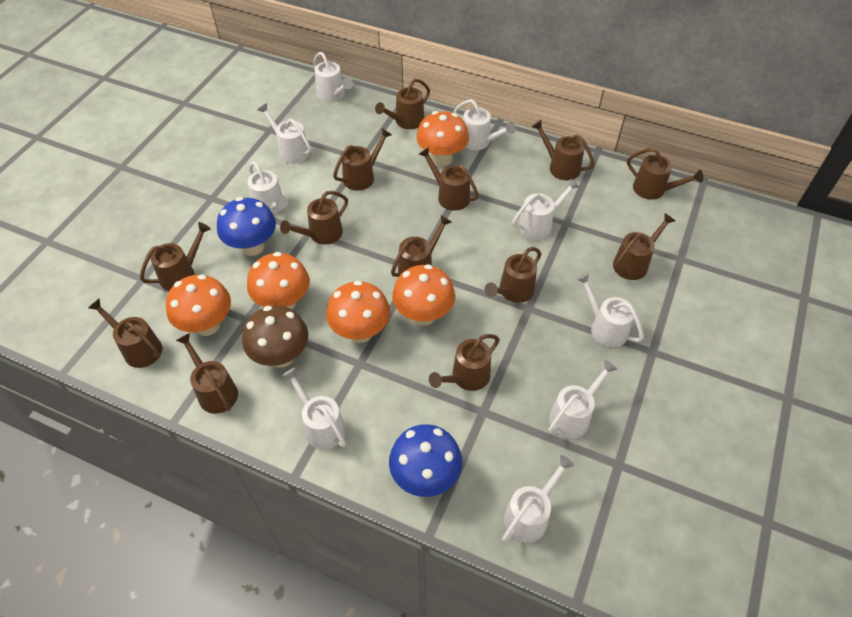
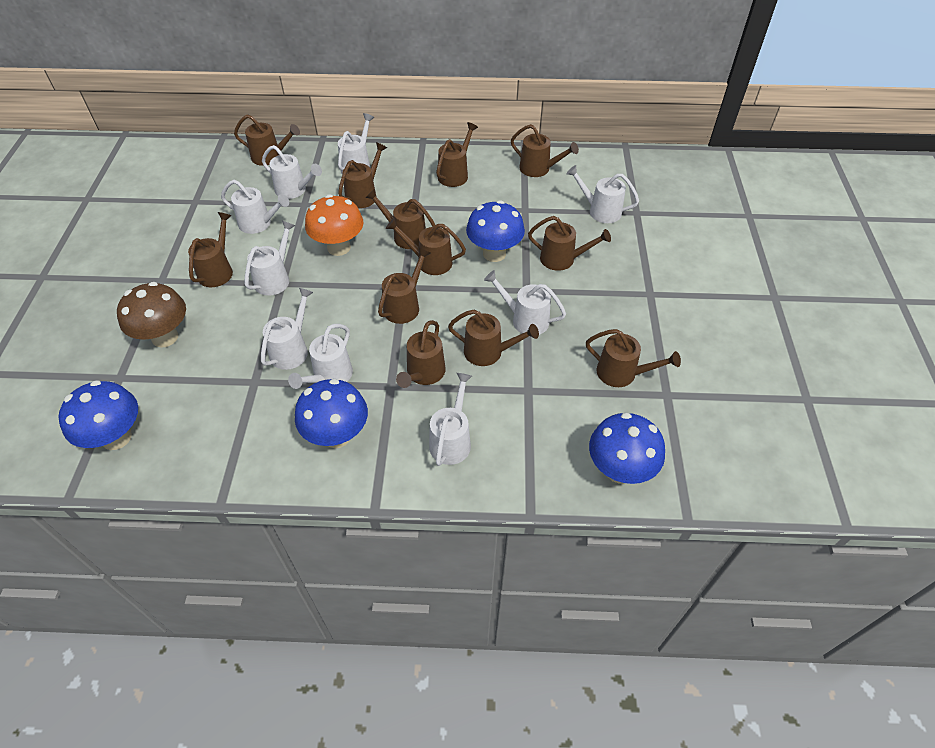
blue mushroom: [217,197,276,256] [389,424,462,497] = 2 -> [58,380,138,450] [295,379,368,448] [466,200,525,262] [589,413,665,484] = 4
brown watering can: [88,298,162,368] [140,222,211,291] [176,333,238,414] [280,191,348,245] [333,128,392,191] [375,79,430,129] [391,215,452,277] [419,147,479,211] [429,334,500,391] [484,247,541,303] [532,120,594,180] [613,213,675,280] [627,148,703,200] = 13 -> [188,212,233,287] [234,114,300,166] [338,142,387,208] [365,188,436,249] [378,247,431,324] [386,218,466,275] [396,320,446,388] [436,122,478,187] [448,310,539,366] [511,124,579,177] [528,216,611,271] [586,329,681,387] = 12
orange mushroom: [166,274,231,336] [247,252,309,309] [326,280,390,343] [392,264,455,326] [416,111,469,166] = 5 -> [305,194,363,256] = 1

